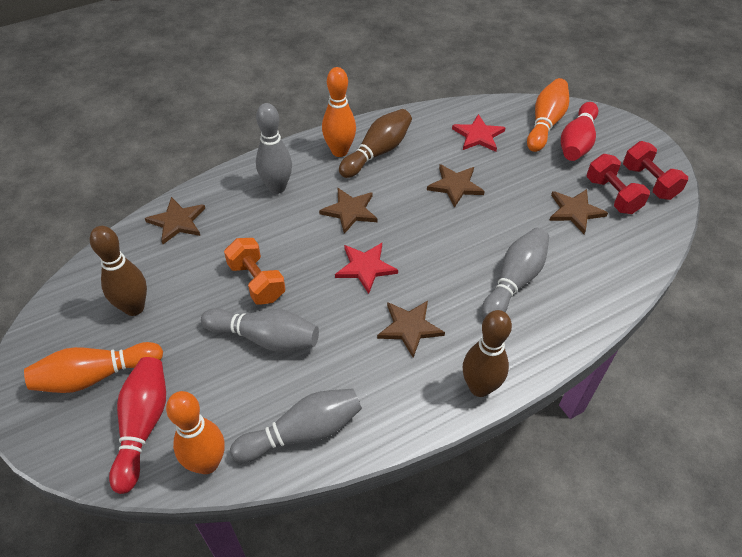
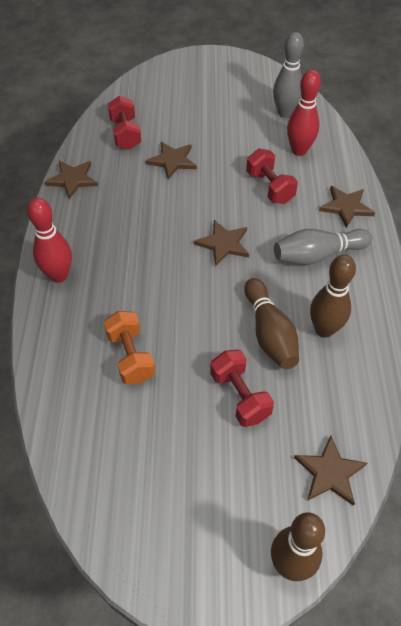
grey bowling pin: [201,308,319,352] [230,388,362,463] [256,103,292,194] [482,228,549,318] = 4 -> [273,32,304,118] [274,229,372,265] = 2
orange bowling pin: [24,342,163,393] [166,391,225,474] [322,67,356,157] [527,78,569,152] = 4 -> none = 0
red dumbbell: [587,154,650,214] [623,141,688,200] = 2 -> [108,96,141,150] [210,349,274,427] [246,148,298,204] = 3
red star: [335,243,398,294] [452,114,506,152] = 2 -> none = 0

